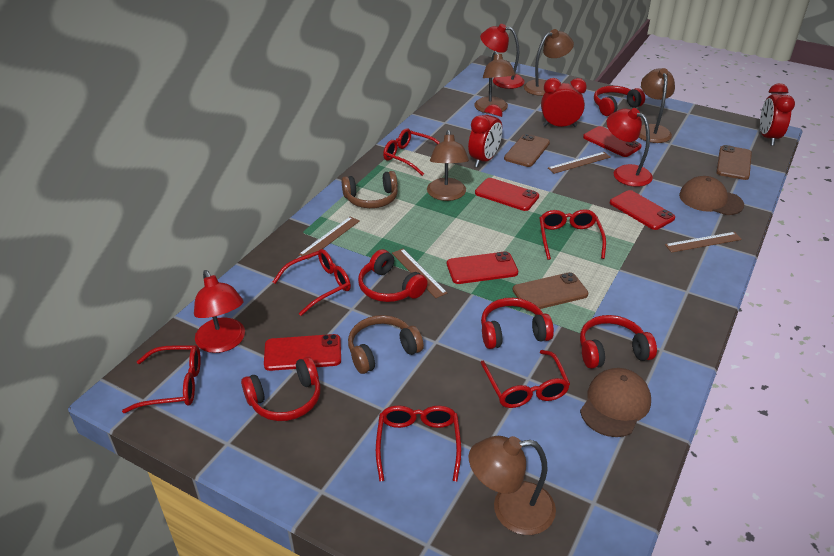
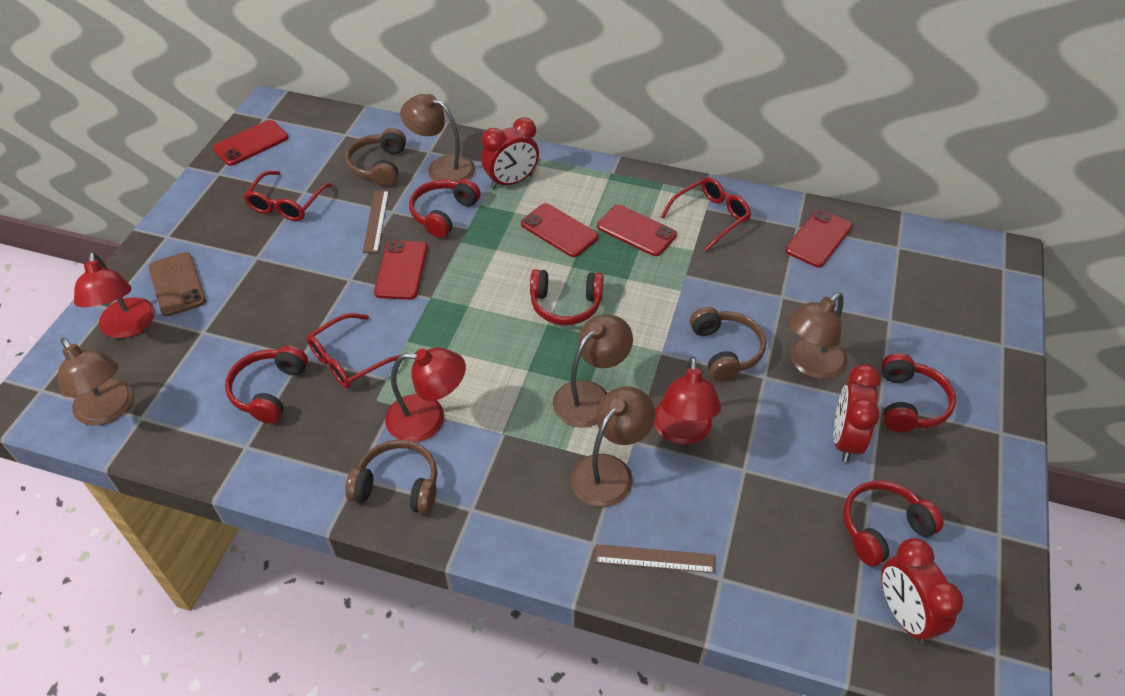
brown cap: [580,368,651,437] [679,176,744,215] = 2 -> none = 0
brown headphones: [342,171,398,208] [348,315,424,374] = 2 -> [345,128,406,187] [345,440,437,514] [690,307,766,381] = 3
brown phone: [504,134,550,167] [513,272,588,311] [716,145,752,180] = 3 -> [149,252,206,316] = 1
brown ruler: [299,216,360,260] [392,249,447,298] [548,152,611,174] [665,232,742,253] = 4 -> [363,190,389,253] [594,544,715,573] = 2
red glasses: [122,345,201,413] [273,249,351,316] [376,405,461,481] [383,128,440,176] [480,350,570,408] [539,209,606,260] = 6 -> [243,171,332,221] [307,313,400,388] [661,177,751,251] = 3

